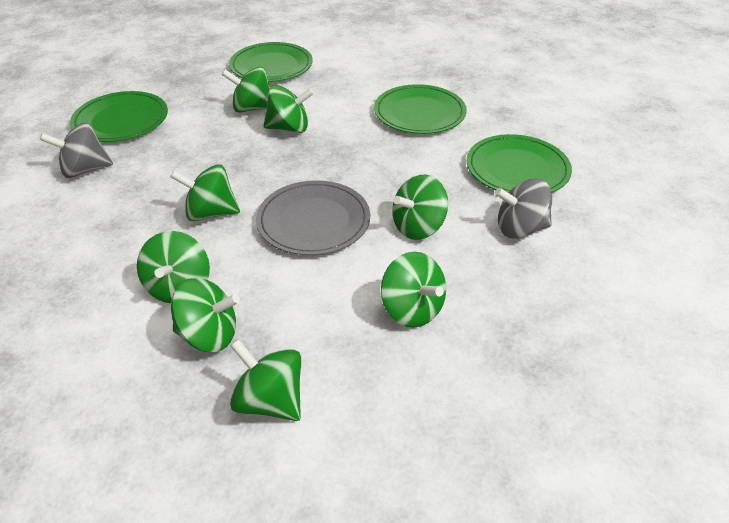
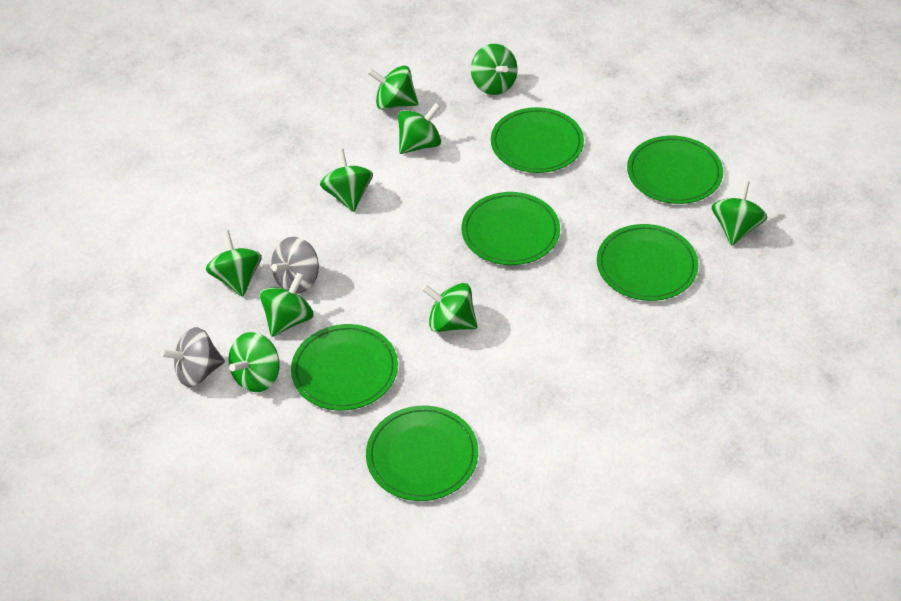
green plate: [70,91,168,142] [229,42,313,82] [374,84,467,134] [466,134,572,193] = 4 -> [291,324,398,411] [366,406,478,501] [462,192,560,265] [491,107,584,173] [597,224,699,301] [627,136,723,204] = 6
green spinning top: [137,231,210,303] [170,164,240,221] [171,278,240,352] [222,66,270,113] [230,339,301,421] [263,85,314,133] [381,252,446,328] [392,175,448,240] = 8 -> [206,231,262,297] [228,332,280,392] [259,273,314,337] [320,149,373,212] [368,65,418,110] [398,103,441,154] [422,283,478,332] [471,44,518,95] [711,180,768,245] = 9
grey plate: [256,180,370,256] = 1 -> none = 0

